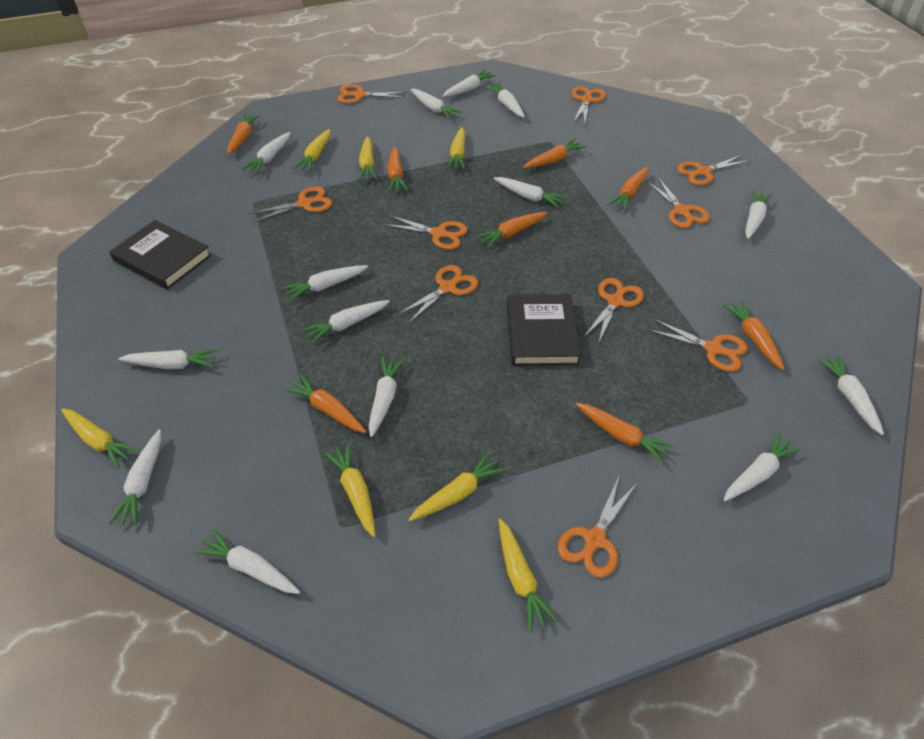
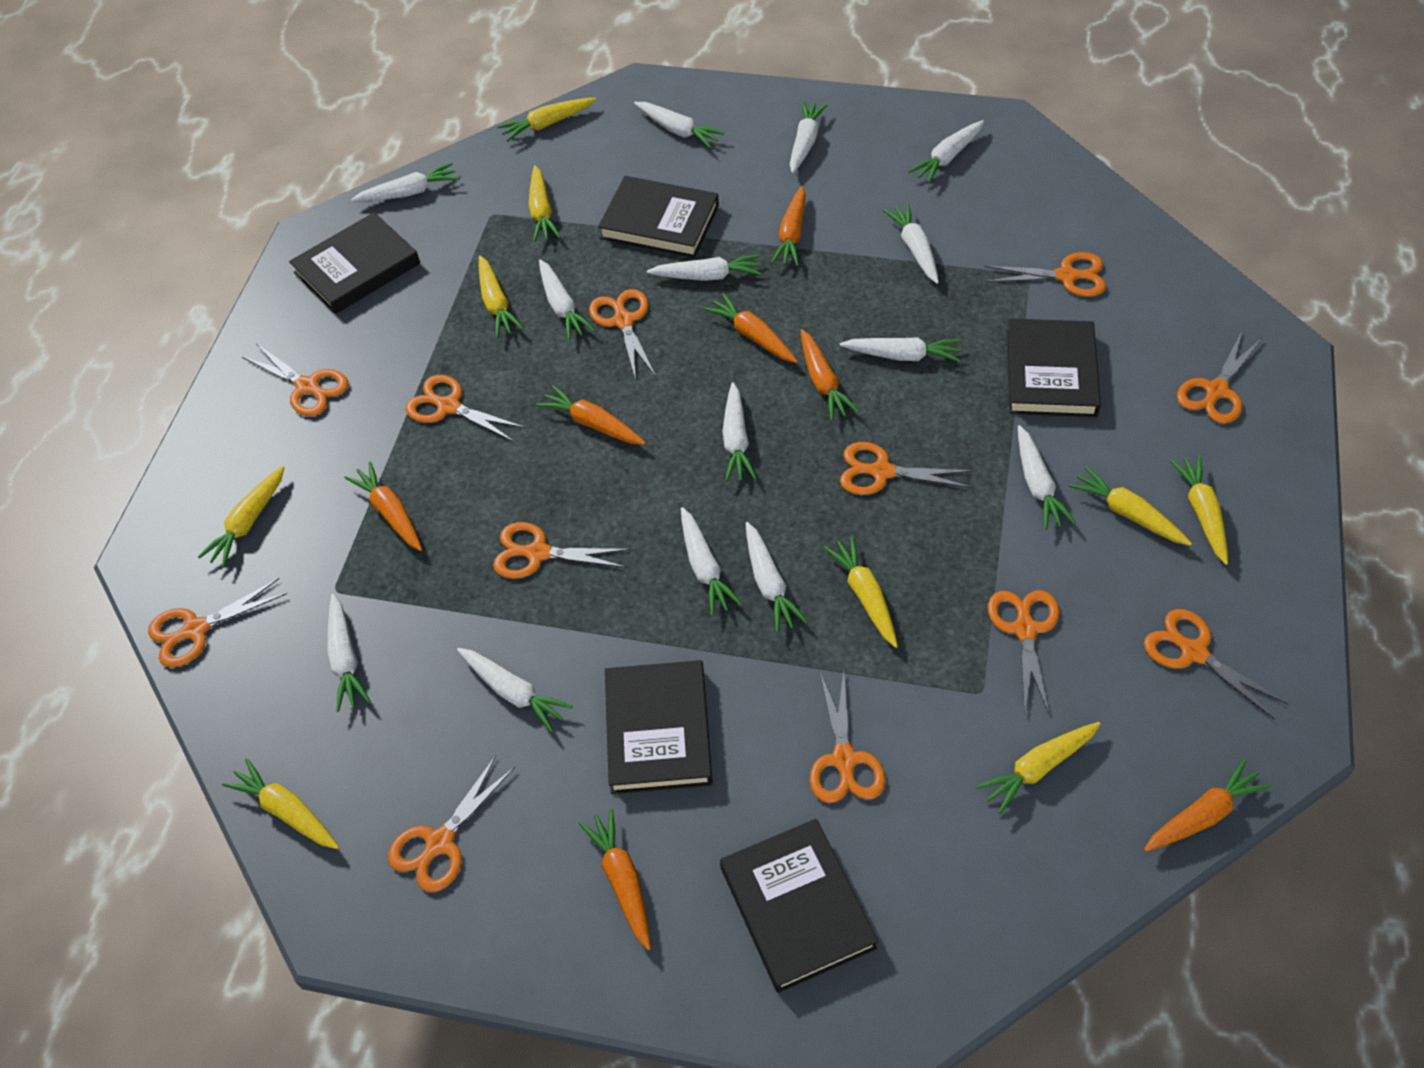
black book: [109,220,212,290] [507,294,581,366] = 2 -> [289,212,420,314] [598,176,719,258] [605,660,713,794] [720,819,878,993] [1006,319,1101,417] = 5
orange carrot: [227,114,260,155] [284,374,366,433] [387,146,408,192] [476,212,547,248] [523,139,586,168] [576,403,674,464] [608,167,648,210] [723,300,784,370] = 8 -> [344,462,422,551] [536,385,645,445] [579,808,651,950] [704,293,798,363] [771,186,806,266] [800,329,859,421] [1144,759,1271,852] = 7
orange scissors: [248,187,332,223] [337,84,407,104] [383,215,468,250] [397,265,478,324] [558,477,637,578] [572,86,606,123] [583,278,644,344] [646,177,710,228] [648,319,748,372] [677,155,751,186] = 10 -> [148,578,287,668] [242,343,348,416] [388,755,515,892] [405,375,526,442] [493,522,630,579] [589,289,656,380] [810,670,885,803] [840,442,973,495] [984,252,1106,297] [988,590,1059,715] [1144,609,1288,720] [1177,332,1263,424] = 12
yellow carrot: [61,409,139,469] [293,129,330,172] [324,443,375,537] [359,136,377,181] [408,452,506,521] [447,127,465,170] [499,518,559,632] = 7 -> [198,466,285,568] [222,758,339,849] [479,256,524,338] [497,98,596,142] [529,165,561,242] [824,536,898,648] [976,722,1101,814] [1069,466,1192,546] [1170,455,1228,565] = 9

